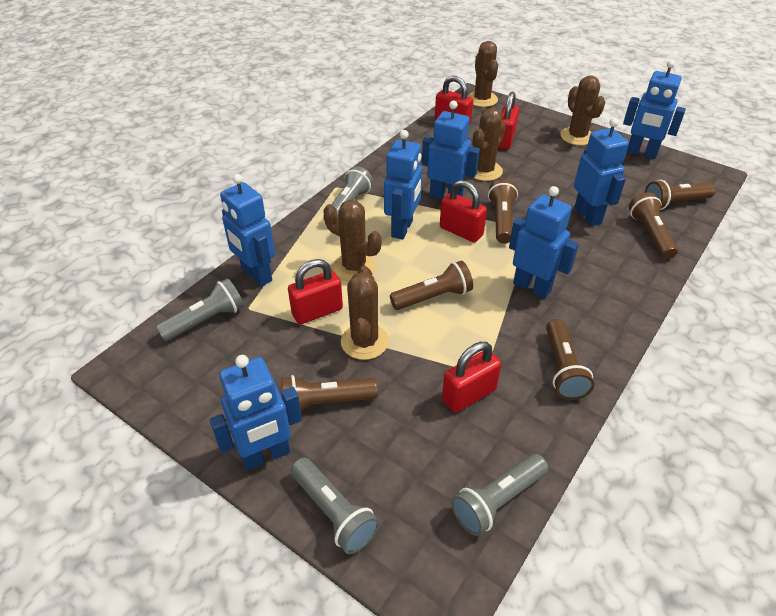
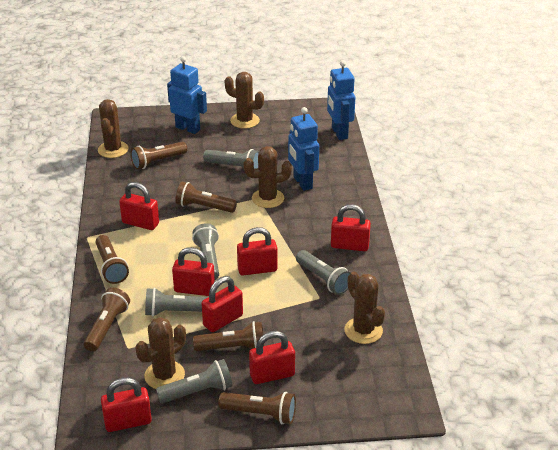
blue robot: [209,355,302,470] [220,174,275,287] [384,130,422,240] [422,100,480,199] [509,186,579,299] [574,118,629,226] [623,60,686,159] = 7 -> [167,56,207,134] [288,107,319,191] [327,60,355,140] = 3
grey flashlight: [156,278,244,342] [291,458,380,554] [323,166,373,221] [451,454,548,536] = 4 -> [145,288,208,317] [156,359,233,403] [192,223,219,280] [203,149,259,169] [296,250,350,295] = 5
red padlock: [288,259,343,324] [435,76,473,125] [440,180,487,242] [442,342,502,413] [498,92,519,150] = 5 -> [101,377,152,432] [119,182,159,230] [172,247,215,296] [202,276,243,332] [237,227,277,275] [249,331,295,384] [331,204,371,251] = 7

